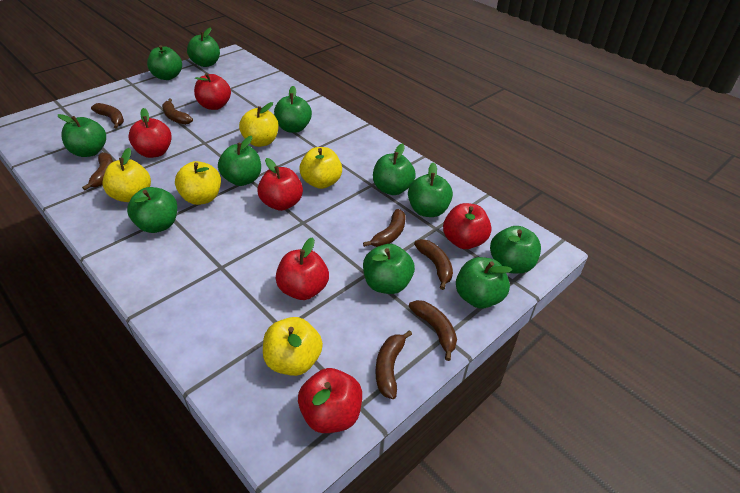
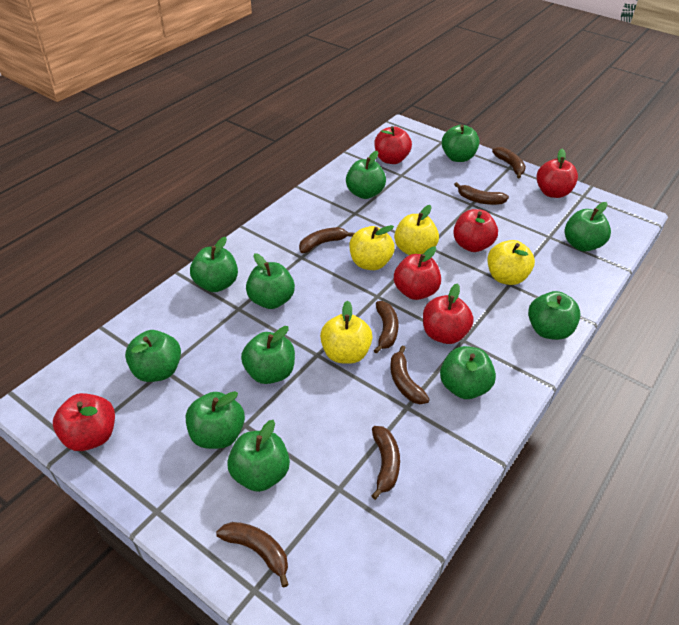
yellow apple: [103,148,151,202] [175,161,221,205] [239,102,279,147] [263,317,323,376] [299,147,342,189] = 5 -> [320,301,373,364] [350,225,395,270] [394,205,439,255] [487,240,535,285] = 4

